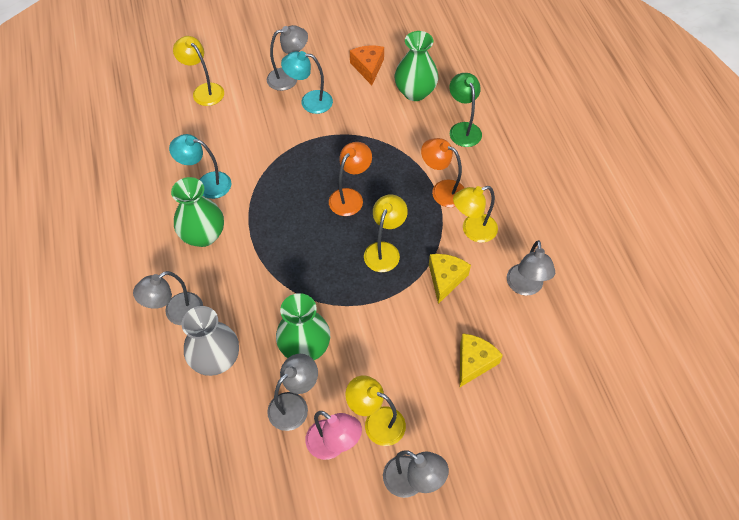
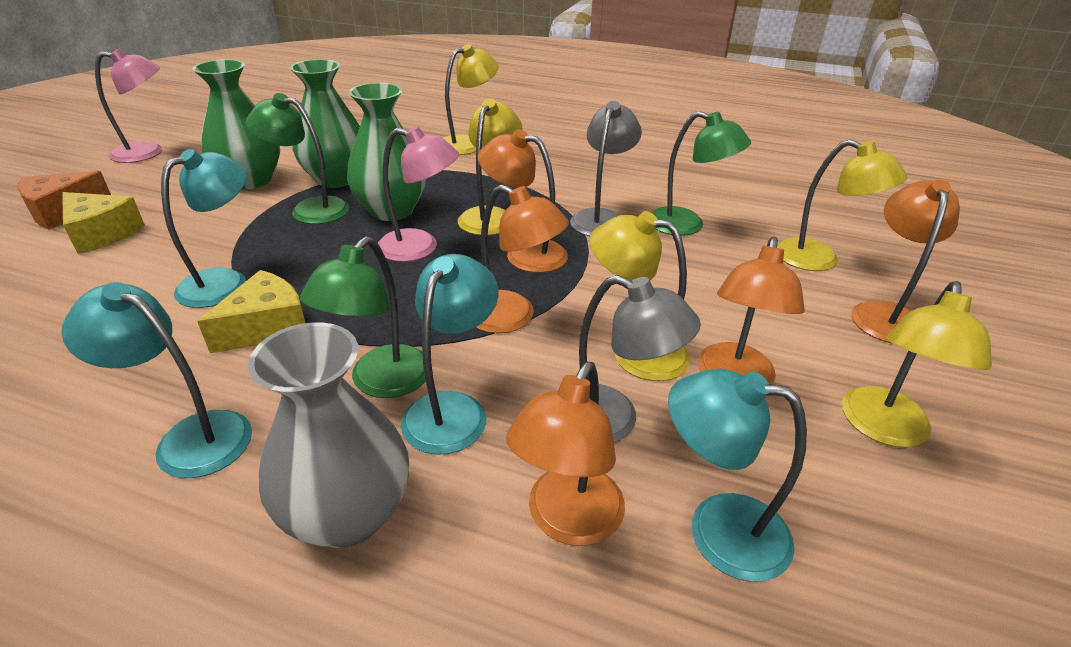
green lamp: [449,73,482,147] = 1 -> [246,93,349,224] [300,237,426,398] [651,111,751,236] = 3
grey lamp: [133,271,203,325] [267,25,308,91] [267,354,318,431] [383,450,449,498] [507,240,555,296] = 5 -> [570,101,642,236] [579,275,701,443] = 2
orange lamp: [329,142,372,216] [421,138,464,207] = 2 -> [475,185,569,333] [478,129,568,273] [506,362,625,546] [698,237,805,385] [852,179,960,343] = 5
pink lamp: [305,411,362,460] = 1 -> [95,49,162,163] [378,126,459,262] = 2
turquoise lamp: [169,134,231,199] [281,51,333,114] = 2 -> [61,282,252,478] [161,149,247,308] [401,254,498,455] [668,369,807,582] = 4
yellow lamp: [173,36,224,106] [345,375,406,446] [364,195,408,272] [453,186,498,243] = 4 -> [443,44,499,155] [458,98,522,235] [590,211,690,381] [777,139,907,271] [842,281,992,448] = 5

